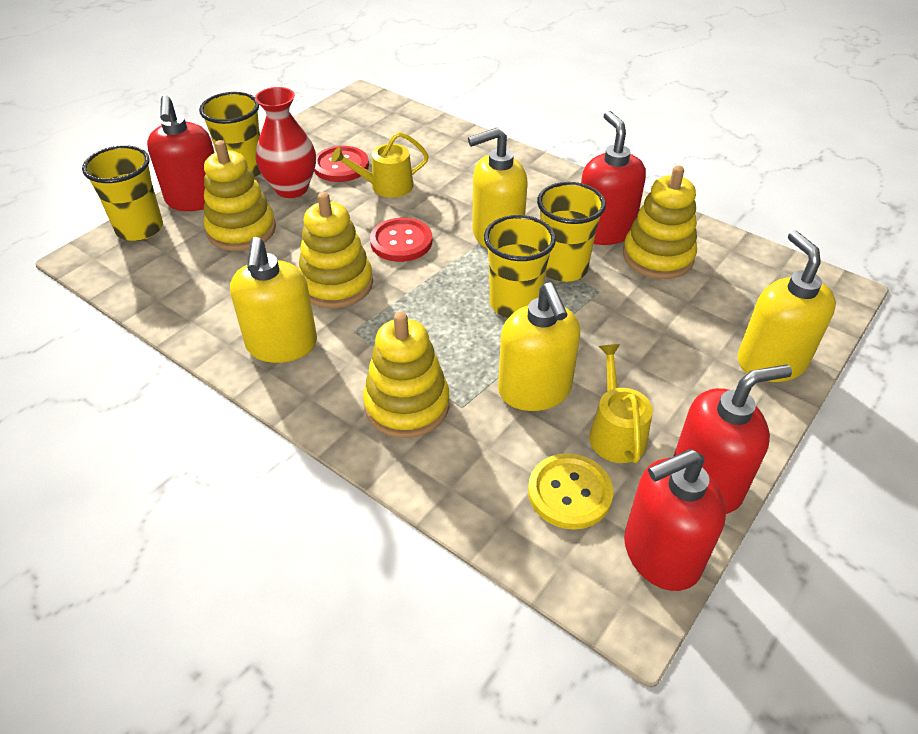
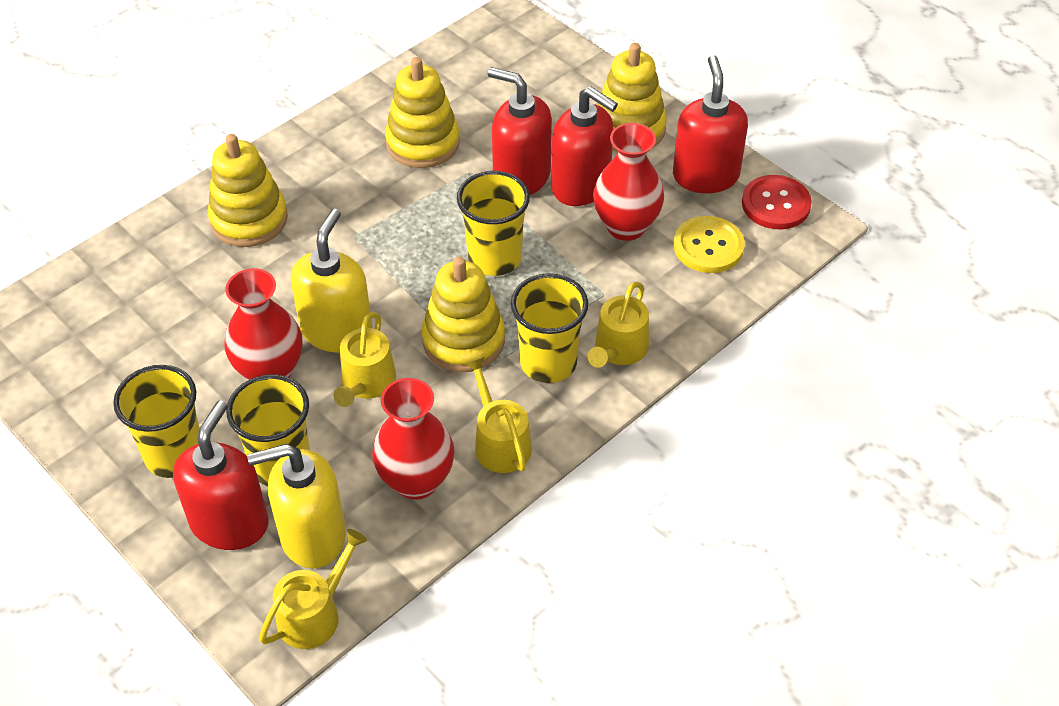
red button: [314,146,369,182] [370,218,432,262] = 2 -> [742,175,812,229] = 1
red vase: [255,87,316,198] = 1 -> [224,268,302,380] [372,378,455,500] [593,123,664,241] = 3
yellow soap dispenser: [230,237,317,363] [468,128,528,249] [498,283,580,411] [738,230,836,382] = 4 -> [247,444,346,569] [291,209,372,352] = 2
yellow watering can: [331,132,429,198] [589,344,653,463] = 2 -> [259,529,367,649] [334,312,396,407] [465,357,532,473] [588,282,649,368] = 4

